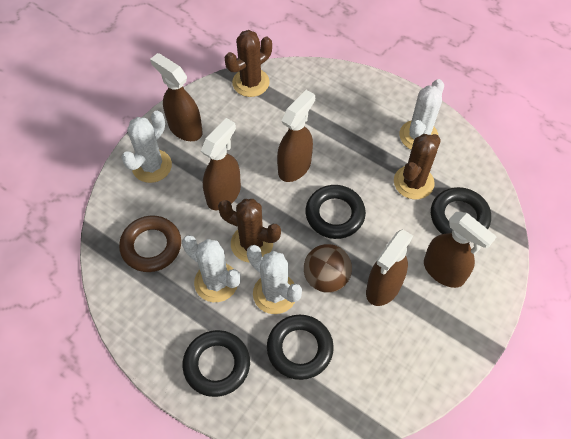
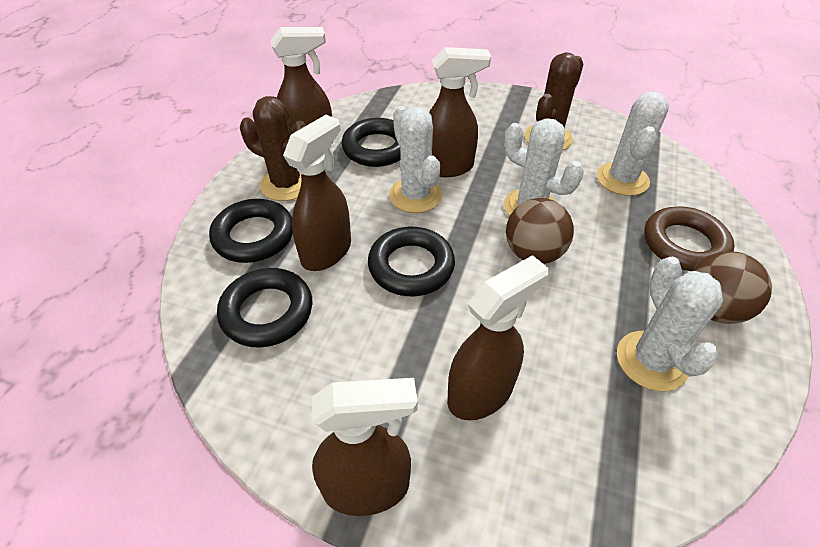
brown ball: [304,244,352,293] = 1 -> [506,198,574,264] [692,251,772,324] = 2
brown cactus: [218,199,281,263] [225,30,272,97] [394,134,441,199] = 3 -> [240,96,307,201] [525,52,583,150] = 2

